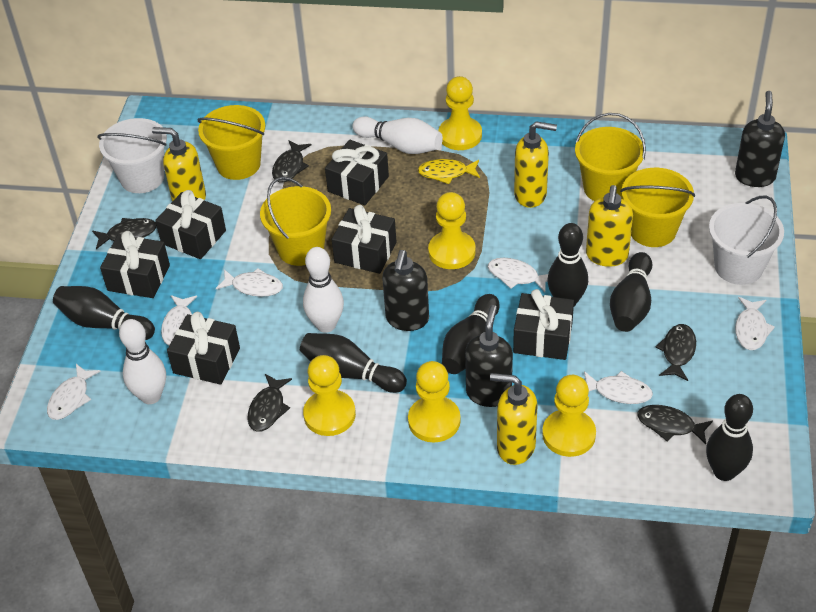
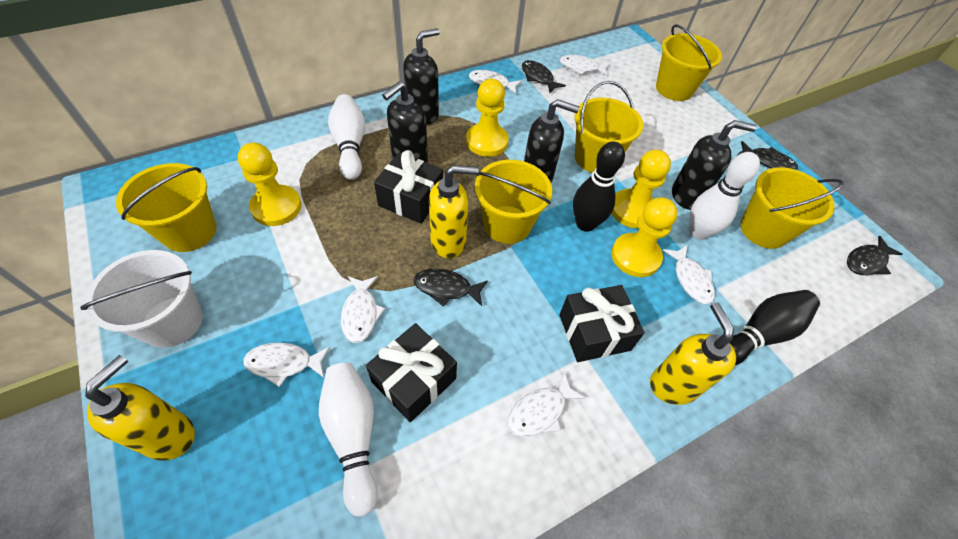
black bowling pin: [53,286,155,340] [300,333,407,393] [442,294,500,374] [547,223,588,307] [610,252,652,332] [706,394,753,481] = 6 -> [573,141,625,232] [729,290,820,365] = 2
black fish: [92,218,157,249] [247,374,292,432] [272,140,311,183] [637,405,713,444] [656,324,696,381] = 5 -> [414,269,488,307] [522,60,566,93] [737,141,798,170] [847,236,903,275] = 4
black gift: [100,231,170,298] [155,190,226,259] [167,312,240,385] [325,140,389,205] [332,205,397,274] [513,289,574,360] = 6 -> [366,323,457,422] [374,150,443,224] [559,285,645,362] = 3
black soap dispenser: [382,250,429,331] [465,305,513,407] [735,91,785,187] = 3 -> [382,81,428,163] [403,28,440,125] [524,99,580,183] [672,120,757,210] = 4
white bucket: [98,118,167,193] [709,195,784,285] = 2 -> [80,250,203,348] = 1
yellow bucket: [198,105,266,180] [260,177,331,266] [575,113,646,201] [620,168,695,247] = 4 -> [116,163,216,252] [475,160,552,244] [575,81,643,173] [656,24,722,101] [740,167,844,249] = 5
yellow fish: [418,159,480,184] = 1 -> none = 0
yellow pawn: [303,355,356,436] [408,361,461,443] [428,192,476,269] [439,76,482,150] [542,375,596,457] = 5 -> [238,143,302,226] [466,79,509,157] [611,197,678,277] [612,149,671,228] = 4
yellow soap dispenser: [152,127,206,202] [490,373,537,465] [514,121,557,208] [586,185,633,267] = 4 -> [85,355,195,461] [429,165,479,258] [650,302,736,405] = 3

